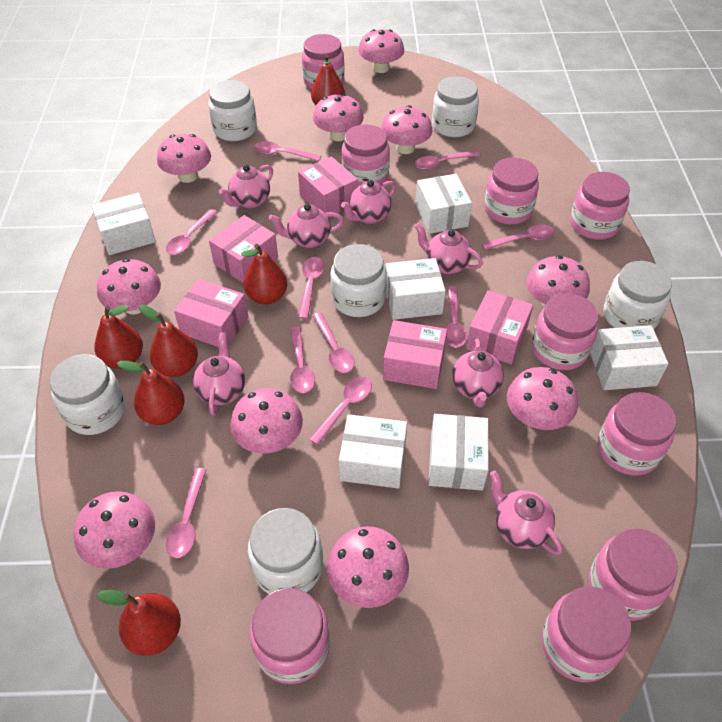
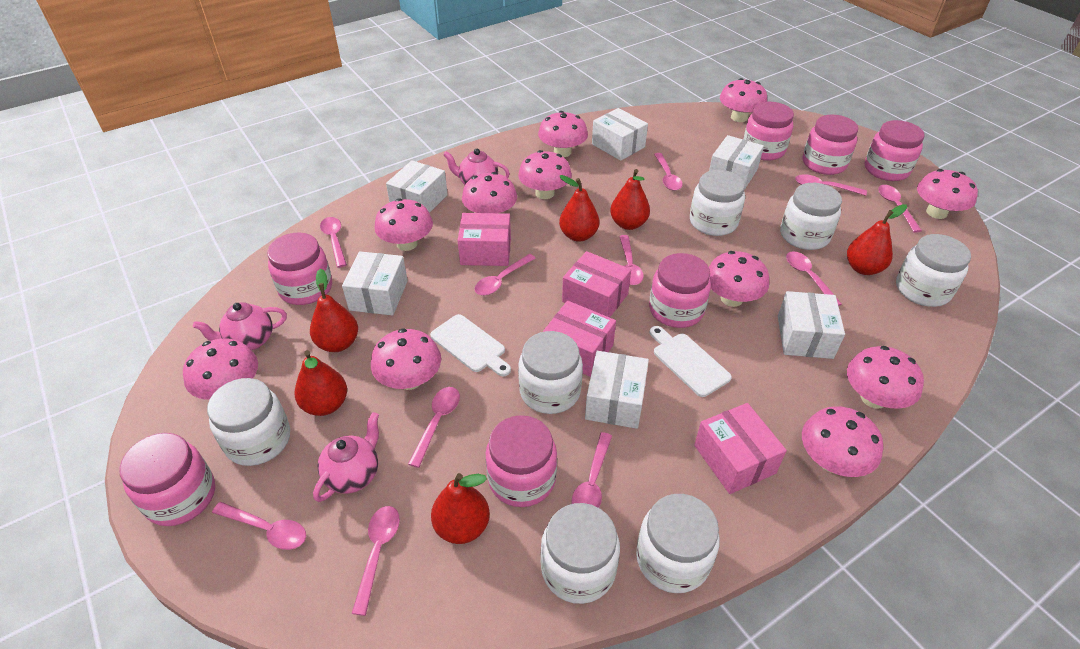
pink box: [174,279,249,347] [209,215,278,284] [298,156,358,218] [383,320,447,389] [466,290,533,364] = 5 -> [458,213,511,266] [543,301,616,377] [562,251,631,317] [694,403,787,494] = 4
pink jar: [250,588,330,684] [302,34,345,89] [341,124,390,187] [484,157,539,224] [532,294,598,370] [542,587,631,682] [570,172,630,240] [588,529,678,621] [598,392,676,476] = 9 -> [119,433,215,526] [267,232,332,305] [485,415,557,507] [649,253,711,328] [743,102,794,161] [803,114,858,175] [865,120,925,181] = 7
pink mushroom: [73,491,155,569] [97,259,161,315] [157,134,211,183] [230,388,303,454] [313,93,364,141] [327,526,409,608] [358,29,404,73] [381,105,432,154] [507,367,578,430] [527,255,590,308] = 10 -> [183,338,258,400] [371,328,441,390] [374,198,433,251] [462,172,517,213] [518,150,572,199] [538,111,588,157] [709,251,769,307] [720,78,767,122] [802,406,883,477] [847,346,924,409] [917,169,978,219] = 11
pink spoon: [166,209,217,255] [166,468,206,558] [254,141,321,161] [290,327,315,393] [298,257,324,319] [309,377,372,445] [312,312,354,373] [415,150,480,170] [445,286,467,347] [482,224,555,250] = 10 -> [212,502,306,550] [320,217,347,268] [352,506,400,616] [408,387,460,468] [475,254,536,295] [572,432,612,508] [619,235,643,285] [654,153,683,191] [786,251,842,306] [795,174,867,196] [878,185,922,233] = 11
pink teapot: [193,332,245,416] [219,165,273,208] [269,204,344,248] [341,180,396,224] [414,223,483,274] [452,338,504,407] [490,471,563,555] = 7 -> [193,302,287,350] [313,412,379,502] [443,149,510,185] = 3
white cutting board: none = 0 -> [430,314,511,377] [649,326,732,397] = 2
white jar: [50,354,125,435] [209,80,257,141] [248,508,323,594] [330,244,387,317] [432,76,479,137] [603,261,672,329] = 6 -> [207,378,290,466] [518,331,583,414] [541,503,620,604] [636,494,720,593] [690,170,745,236] [780,183,842,250] [896,234,971,307] = 7

